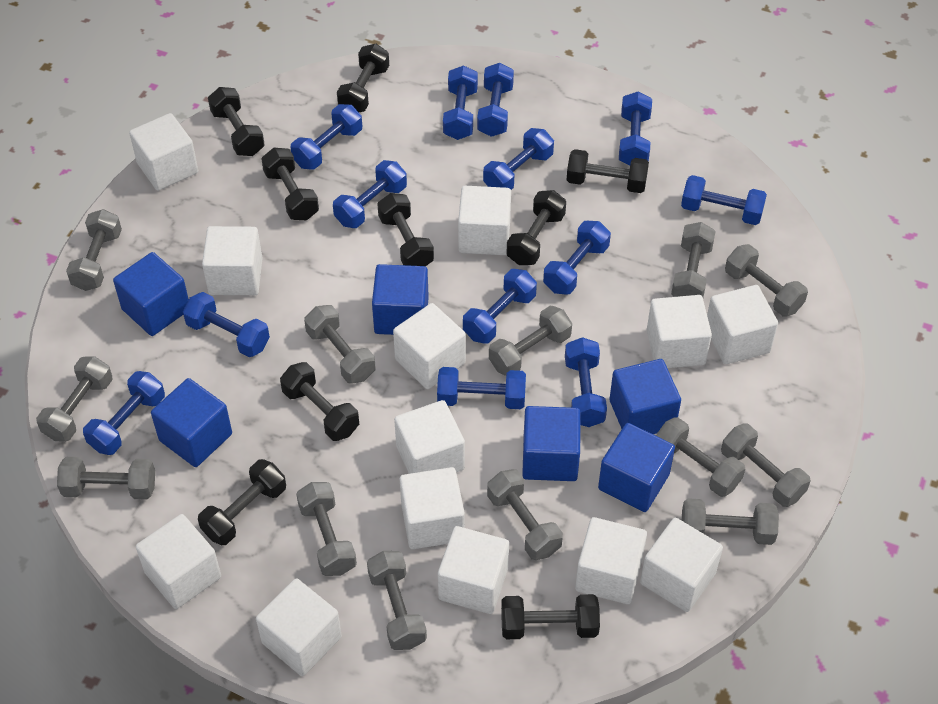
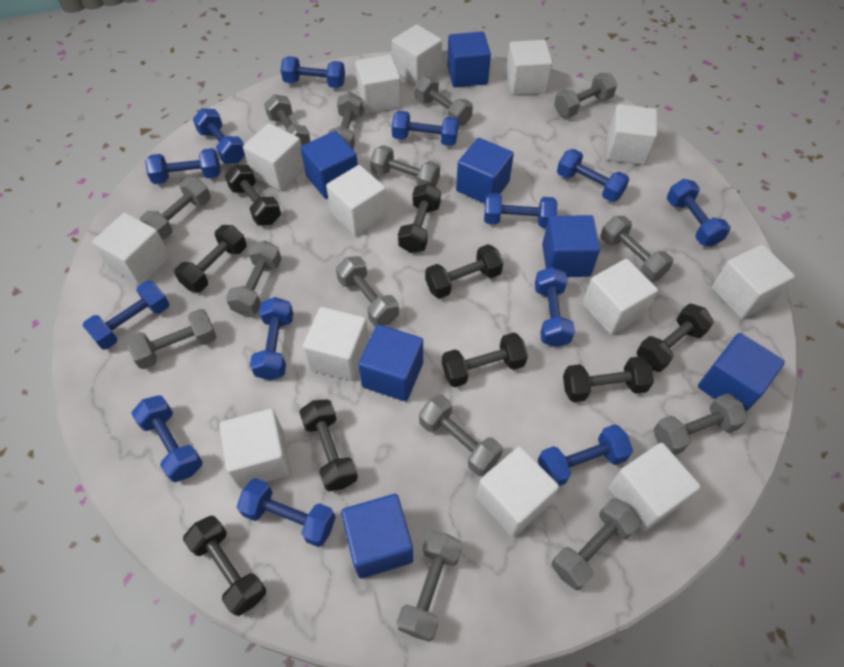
blue cube: [113,252,189,336] [151,378,232,467] [372,264,429,335] [522,406,580,481] [598,423,675,512] [610,359,681,434] = 6 -> [300,131,358,199] [341,494,413,578] [358,324,423,401] [447,32,491,87] [456,138,514,204] [542,215,600,277] [698,333,785,411] = 7
grey dumbbell: [36,356,113,442] [57,457,155,500] [66,209,122,291] [296,482,357,576] [304,305,376,384] [367,551,427,650] [487,469,563,560] [489,306,572,376] [656,417,745,497] [671,222,716,297] [682,498,779,545] [721,424,811,507] [725,244,808,316] = 13 -> [127,309,216,369] [140,177,211,240] [226,240,282,316] [264,94,311,146] [328,92,363,150] [336,256,399,327] [370,145,440,187] [397,531,462,642] [415,76,473,126] [419,395,503,476] [552,498,641,590] [554,73,617,118] [600,216,673,282] [653,393,748,455] = 14

